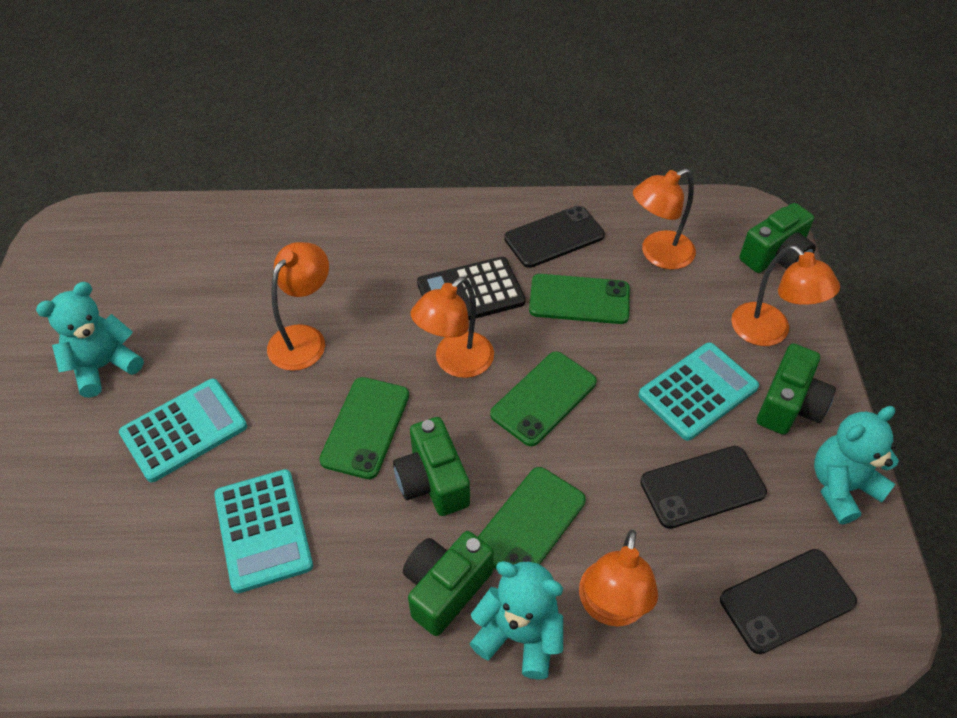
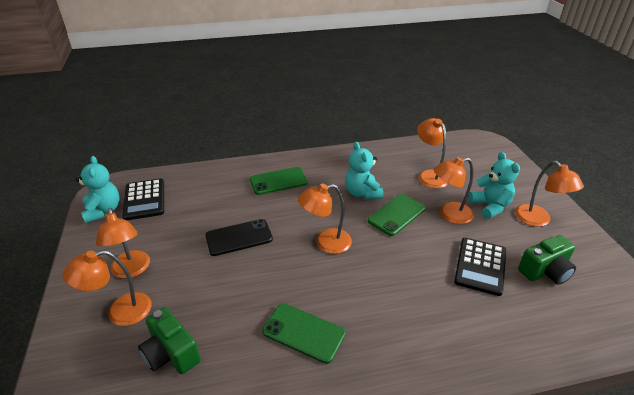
black calculator: [417,257,526,320] = 1 -> [122,179,164,220] [454,238,506,296] = 2
black phone: [504,206,605,268] [640,446,767,529] [720,549,857,654] = 3 -> [205,219,273,256] = 1
green camera: [393,417,470,516] [403,531,494,636] [739,203,816,273] [757,343,836,435] = 4 -> [138,307,201,374] [518,235,576,285] = 2
green phone: [319,377,409,479] [478,467,586,570] [490,351,597,446] [529,274,630,324] = 4 -> [250,167,308,195] [262,304,346,364] [368,194,426,236] = 3
orange lamp: [267,242,329,371] [411,277,494,378] [579,530,658,627] [633,169,696,270] [731,245,840,346] = 5 -> [62,250,152,326] [96,208,150,278] [298,184,352,254] [417,118,448,188] [434,157,474,224] [515,161,584,227] = 6
turquoise calculator: [119,379,247,482] [214,469,313,593] [639,342,759,441] = 3 -> none = 0

